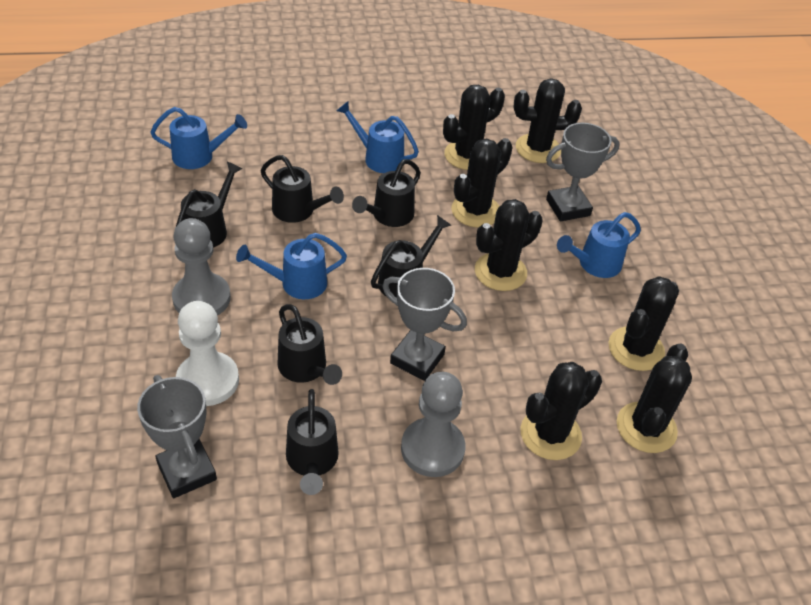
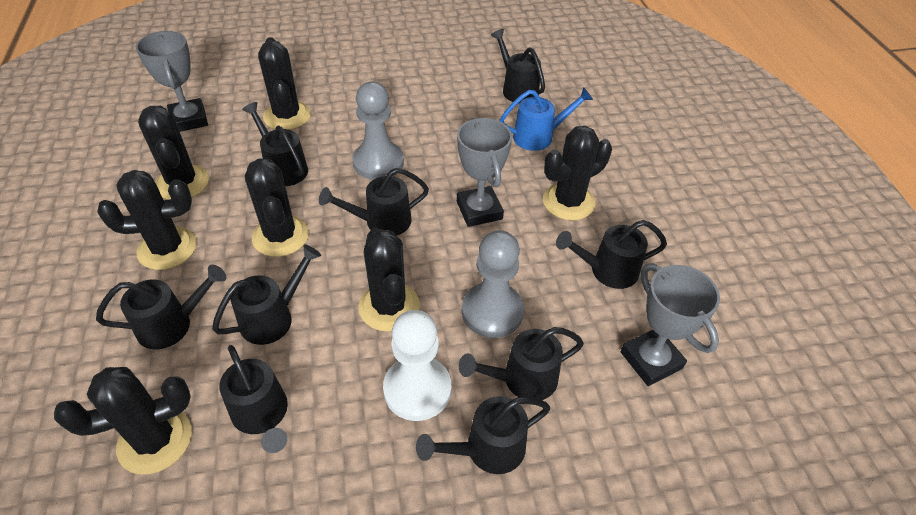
black watering can: [176,162,242,248] [261,155,344,223] [277,304,342,385] [286,389,339,495] [352,159,421,227] [371,215,451,298] = 6 -> [96,264,226,349] [212,244,321,345] [219,345,288,453] [242,102,308,186] [319,168,429,236] [416,396,550,474] [459,327,584,400] [491,29,545,103] [556,220,667,289] = 9
blue watering can: [150,107,247,169] [236,233,347,299] [337,101,419,173] [557,212,641,278] = 4 -> [500,87,593,151] = 1

